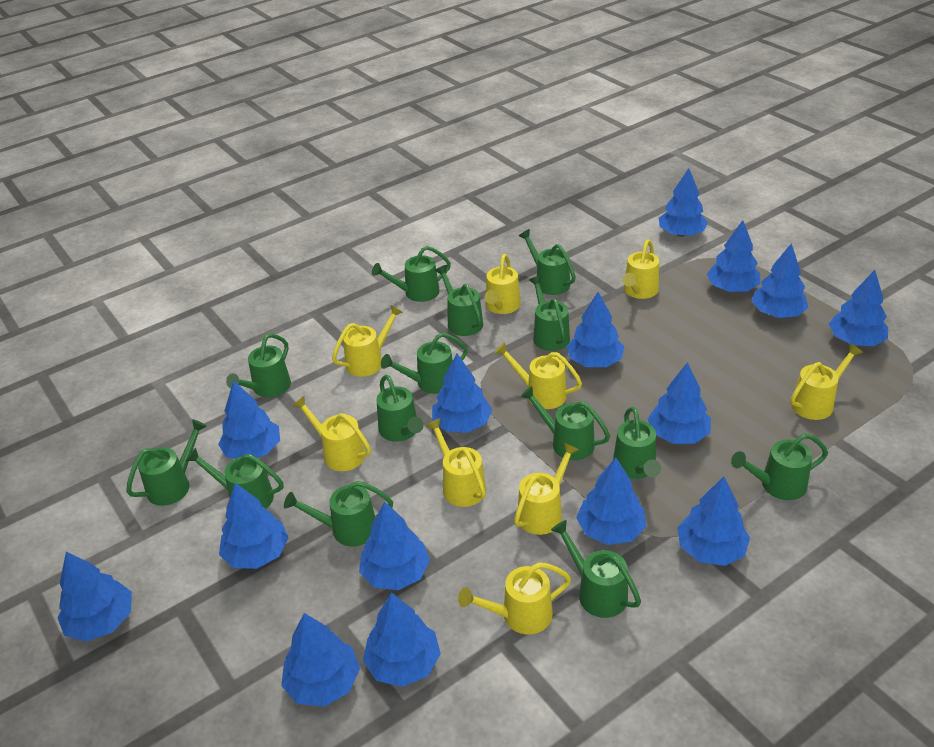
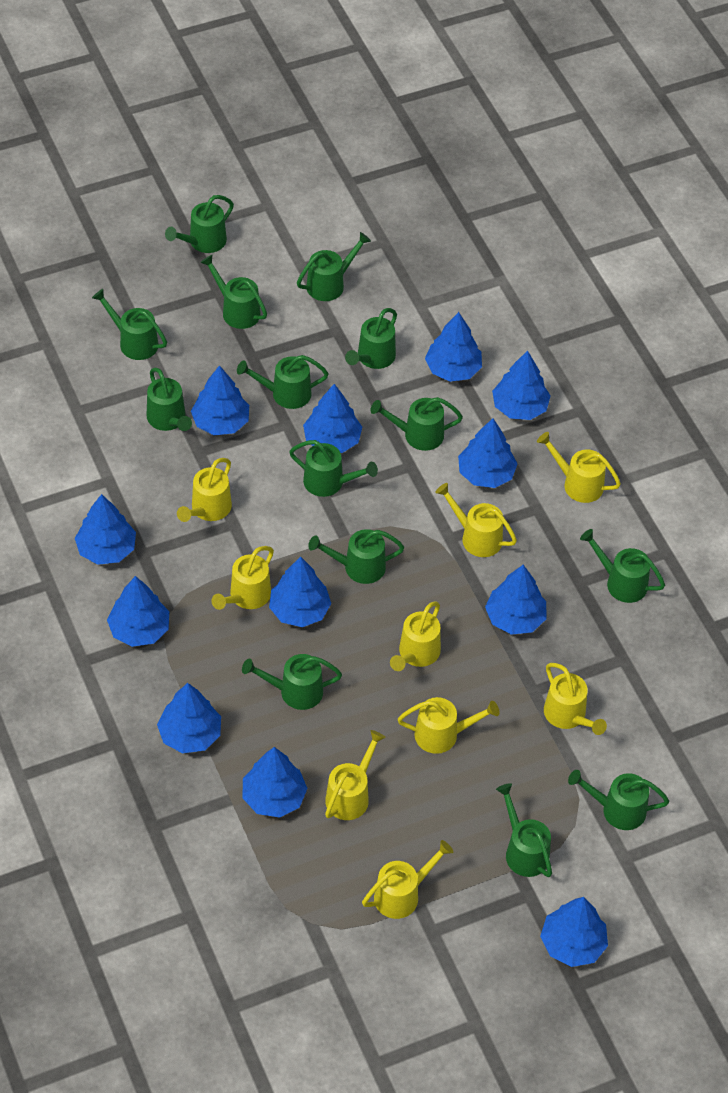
blue tree: [57,552,132,642] [218,380,280,459] [219,483,288,569] [281,613,360,707] [359,501,430,590] [363,593,441,687] [432,353,492,433] [567,292,624,367] [576,457,646,545] [648,362,711,444] [659,168,708,237] [677,476,750,566] [707,220,760,292] [751,243,809,318] [829,270,888,346] = 15 -> [75,494,136,565] [107,576,169,647] [157,683,221,753] [191,365,249,435] [243,747,308,818] [269,556,331,627] [303,384,362,453] [425,312,482,382] [458,418,518,488] [485,565,546,635] [492,351,551,420] [540,897,608,967] = 12

